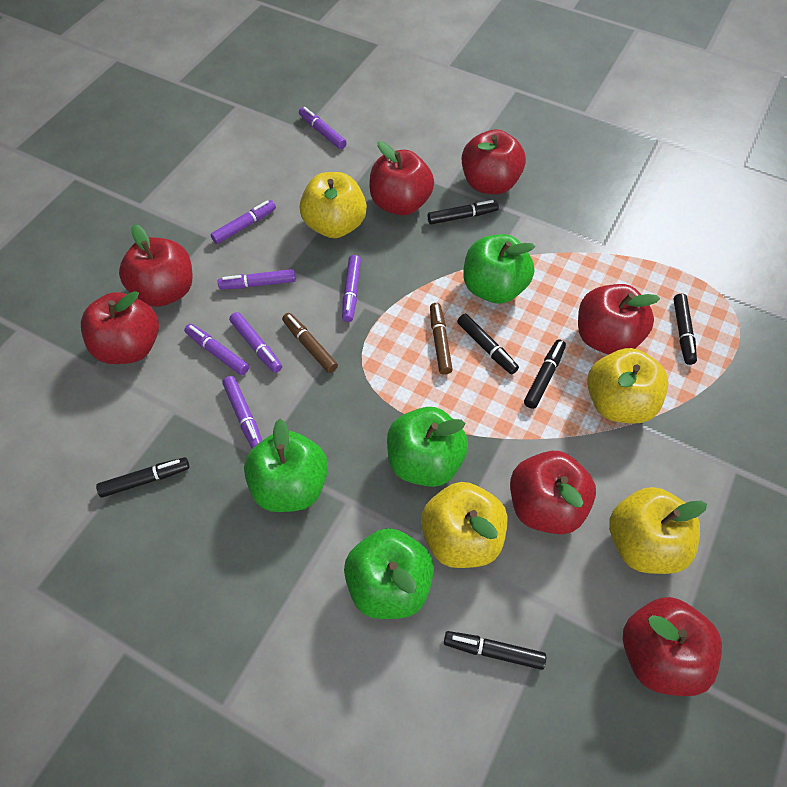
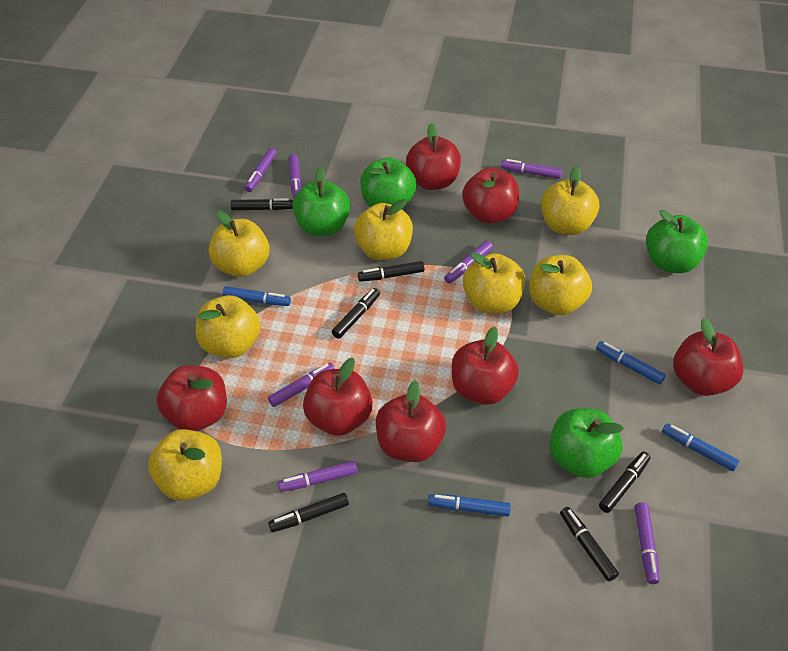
blue marker: none = 0 -> [223,286,291,306] [428,494,511,516] [596,341,666,384] [662,423,739,471] = 4
brown marker: [282,313,338,373] [430,303,453,375] = 2 -> none = 0
yellow apple: [300,172,367,238] [421,482,507,568] [587,348,668,424] [609,487,707,574] = 4 -> [148,429,222,501] [196,295,261,358] [209,211,270,277] [354,199,413,260] [463,252,525,313] [529,255,592,315] [541,166,599,235] = 7

